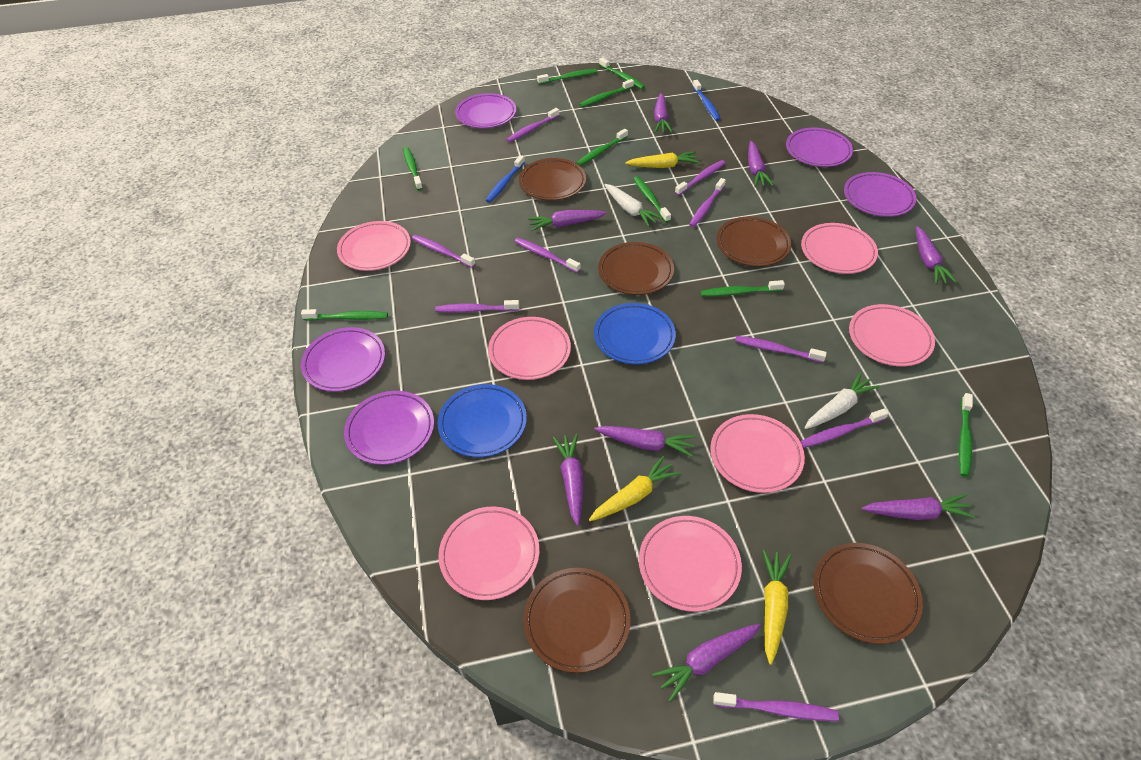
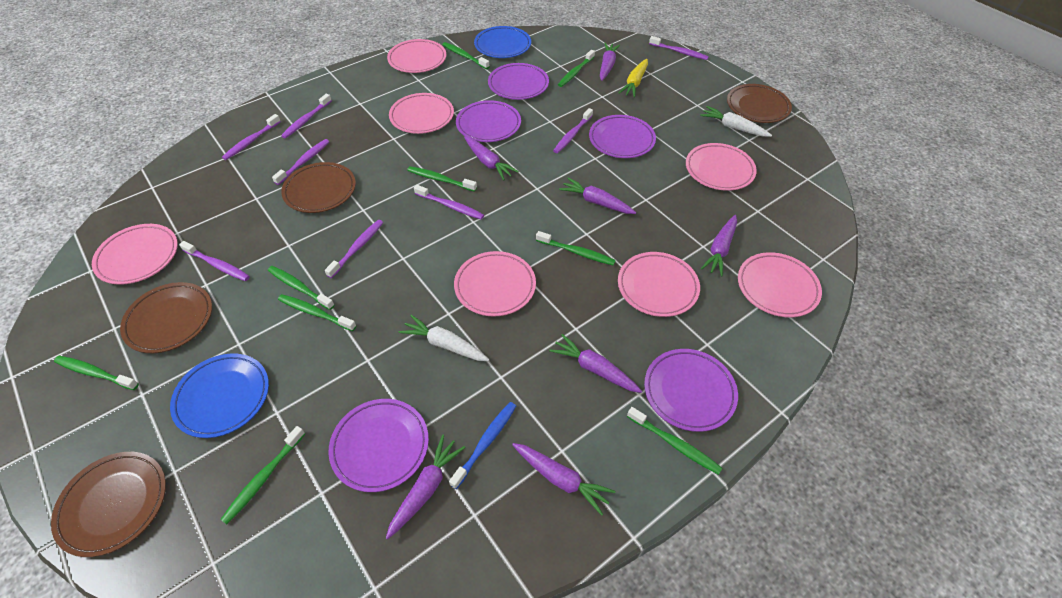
blue toothbrush: [486,155,525,203] [693,80,720,121] = 2 -> [449,402,516,489] = 1
brown plate: [519,158,586,201] [523,568,630,673] [598,242,674,295] [717,217,791,267] [813,543,923,644] = 5 -> [51,452,166,557] [120,282,212,353] [281,162,356,213] [727,84,792,123] = 4
purple carrot: [528,210,607,231] [553,434,584,526] [594,426,696,457] [652,624,761,702] [654,93,672,133] [748,141,773,187] [862,494,976,520] [916,226,957,284] = 8 -> [386,435,465,540] [464,136,519,180] [512,443,615,516] [549,334,642,393] [559,178,636,214] [600,43,620,81] [701,215,737,277] = 7
purple toothbrush: [412,235,475,268] [435,300,519,313] [506,108,560,142] [514,238,581,273] [675,160,725,196] [689,178,726,227] [713,692,839,721] [735,336,827,363] [800,408,889,448] = 9 -> [179,241,250,281] [222,114,281,160] [272,139,329,185] [281,94,332,138] [325,220,383,278] [414,185,484,220] [553,108,593,153] [649,36,709,60] = 8
yellow carrot: [589,456,680,521] [625,151,699,168] [762,550,792,665] = 3 -> [619,59,648,98] = 1

